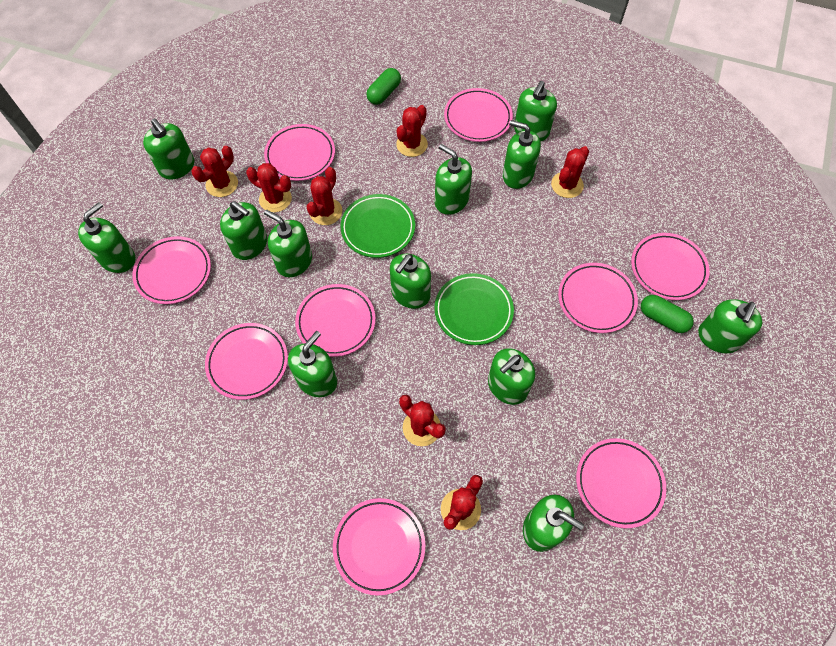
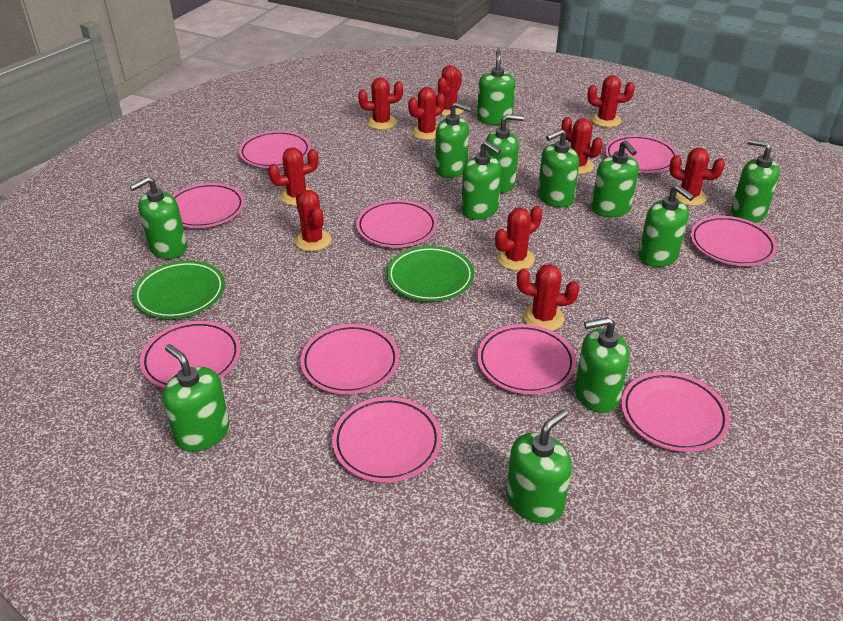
green capsule: [366,68,401,105] [641,295,694,333] = 2 -> none = 0
pink plate: [132,236,211,304] [205,323,288,400] [264,124,335,181] [295,284,376,357] [333,498,425,596] [444,88,513,142] [558,263,638,333] [576,438,666,528] [631,233,710,300] = 9 -> [140,321,240,388] [172,183,245,228] [239,131,311,168] [300,324,399,394] [332,397,441,482] [356,200,437,248] [477,324,576,394] [605,135,678,173] [621,372,730,452] [690,216,777,266] = 10
red cactus: [191,146,238,197] [246,163,292,212] [307,167,342,225] [396,105,428,157] [399,395,446,446] [441,475,483,530] [551,146,589,198] = 7 -> [268,147,319,206] [294,190,331,251] [358,77,403,130] [408,87,445,140] [438,65,464,116] [495,206,542,270] [517,264,579,331] [561,117,603,174] [587,75,635,127] [669,148,725,206] = 10

